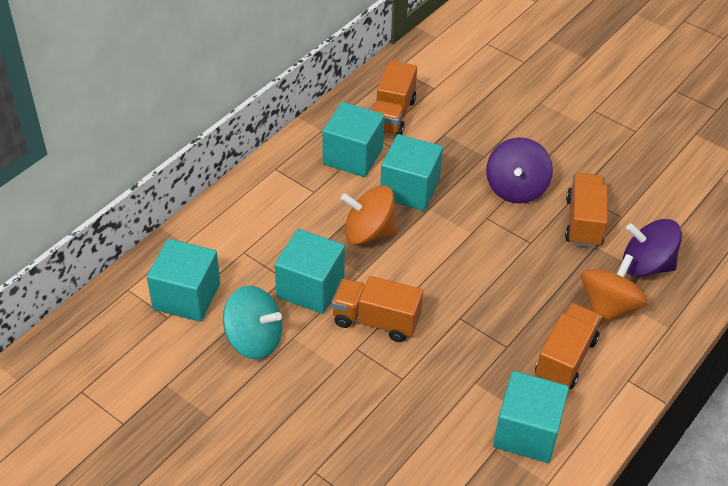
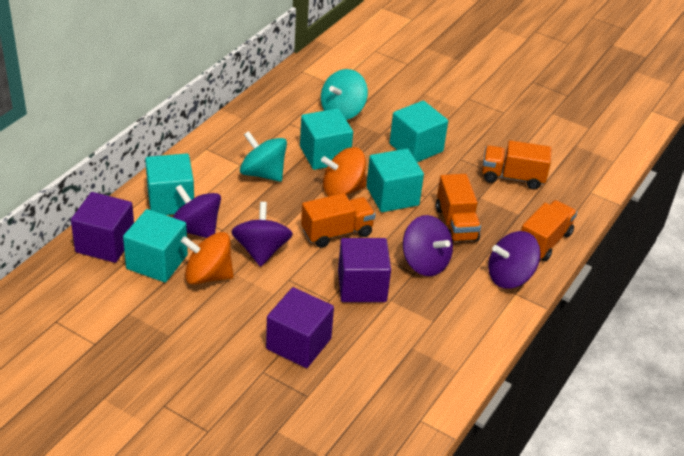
purple cube: none = 0 -> [71,192,134,263] [266,287,334,368] [338,238,391,302] = 3
purple spinning top: [486,137,553,203] [623,219,682,277] = 2 -> [173,184,221,238] [231,202,293,267] [403,215,453,276] [488,231,541,289] = 4
turquoise spinning top: [223,286,282,360] = 1 -> [240,131,287,182] [321,69,368,120] = 2

